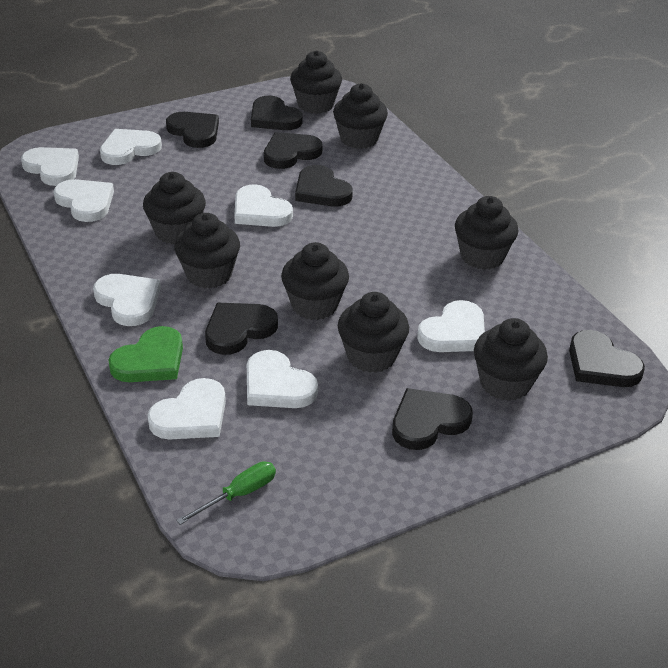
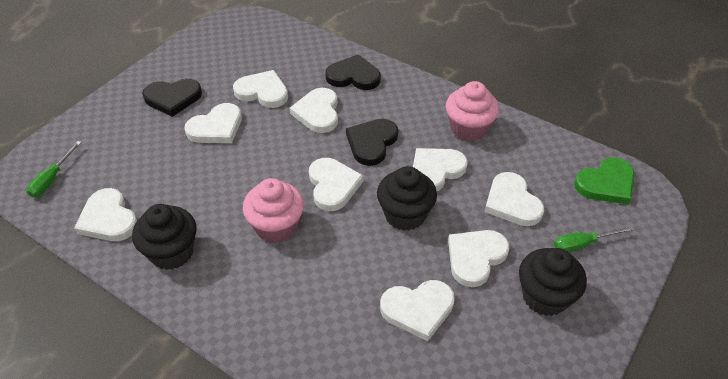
black cupcake: [143,172,206,244] [174,213,240,288] [281,242,349,320] [290,51,342,114] [333,83,388,149] [338,292,409,373] [455,196,518,270] [474,318,548,401] = 8 -> [132,204,196,270] [377,166,437,231] [519,248,587,316] = 3
black heart: [166,112,219,148] [205,303,278,355] [251,96,303,130] [264,132,322,169] [295,165,353,206] [392,388,473,450] [569,330,645,387] = 7 -> [142,79,202,117] [325,54,381,90] [346,119,398,166] = 3
green screwdriver: [176,461,276,525] = 1 -> [27,141,82,197] [554,226,634,252] = 2
pink cupcake: none = 0 -> [243,178,304,243] [445,81,499,141] = 2
white heart: [21,147,79,186] [54,179,114,222] [93,274,161,326] [100,129,162,165] [147,378,226,440] [234,184,293,227] [247,350,318,408] [417,300,485,352] = 8 -> [74,188,137,241] [185,103,242,143] [233,70,288,108] [290,88,338,133] [309,158,363,211] [380,280,455,341] [413,148,468,191] [448,230,509,287] [485,172,544,226] = 9

